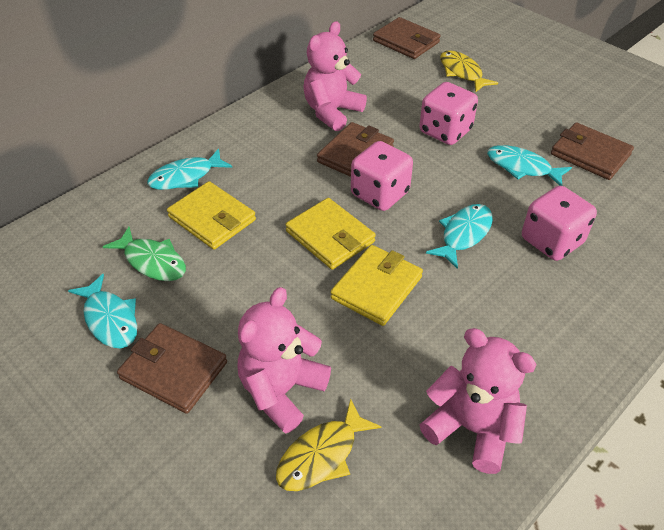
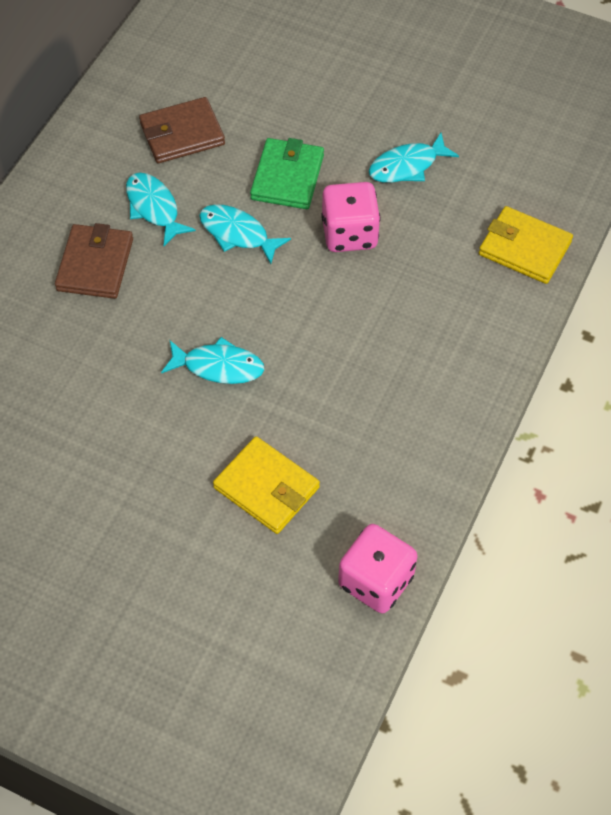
brown wallet: [117,323,227,414] [317,122,394,177] [373,17,441,59] [551,122,634,180] = 4 -> [55,223,133,299] [139,97,225,163] = 2
green fish: [103,227,186,281] = 1 -> none = 0
green wallet: none = 0 -> [250,138,324,209] = 1
pink dice: [351,141,413,211] [419,82,478,145] [522,186,597,261] = 3 -> [321,182,380,252] [338,524,418,613] = 2
pink teddy bear: [237,287,331,434] [303,21,367,131] [420,328,537,474] = 3 -> none = 0
yellow fish: [276,398,382,491] [440,50,498,92] = 2 -> none = 0
yellow wallet: [167,181,256,250] [285,198,376,270] [330,245,423,326] = 3 -> [213,436,320,534] [479,206,573,284] = 2

